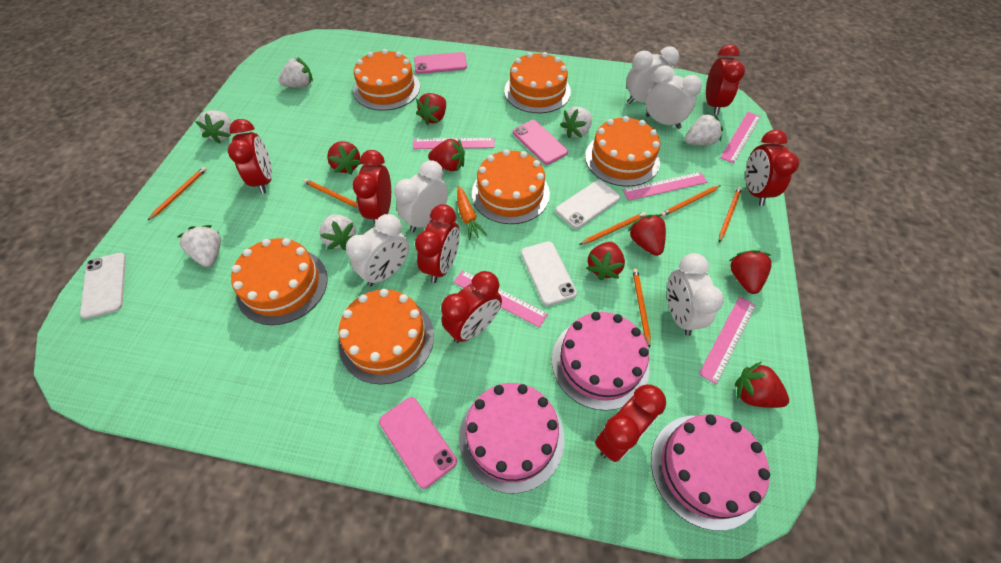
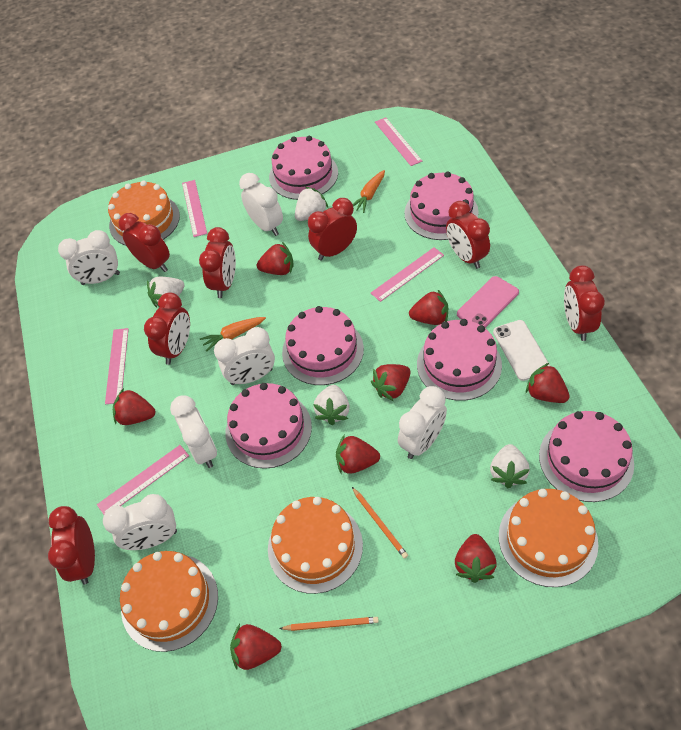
orange cake: [231,238,328,325] [338,289,434,384] [353,49,420,111] [472,149,550,224] [504,52,571,113] [585,116,660,187] = 6 -> [108,180,180,245] [120,551,218,652] [268,497,363,594] [499,489,599,587] = 4
orange carrot: [457,186,487,240] = 1 -> [200,317,266,352] [353,170,385,213] = 2
orange pencil: [147,167,207,221] [304,179,358,208] [579,212,646,245] [633,268,651,348] [660,185,721,217] [719,187,742,242] = 6 -> [279,617,379,631] [352,487,408,559] = 2
pink cake: [459,383,565,493] [552,312,650,411] [651,414,770,531] = 3 -> [226,383,312,469] [269,136,338,200] [282,306,364,385] [405,172,479,240] [417,319,502,401] [539,411,634,502] = 6
pink phone: [379,397,457,489] [414,52,467,74] [513,120,568,165] = 3 -> [457,276,519,328] = 1
red strawberry: [327,141,360,175] [416,93,446,125] [428,138,465,171] [586,242,625,280] [627,214,666,256] [729,250,772,294] [735,362,789,408] = 7 -> [113,388,155,425] [230,624,282,670] [257,242,293,275] [336,434,380,474] [371,364,411,401] [409,290,448,325] [455,534,497,583] [526,363,570,403] = 8
white clock: [346,214,409,287] [394,160,448,232] [626,46,679,104] [646,65,702,129] [667,253,724,336] = 5 -> [58,230,120,285] [103,494,177,550] [170,396,217,468] [214,327,275,385] [239,173,283,236] [398,386,447,459] = 6
white phone: [80,253,126,319] [521,241,577,306] [555,180,620,229] = 3 -> [493,320,550,381] = 1
white strawberry: [177,225,221,267] [195,110,231,144] [278,58,313,87] [319,214,356,250] [560,107,592,138] [685,112,723,145] = 6 -> [147,277,185,307] [295,187,328,221] [313,385,350,425] [490,444,530,488] = 4

